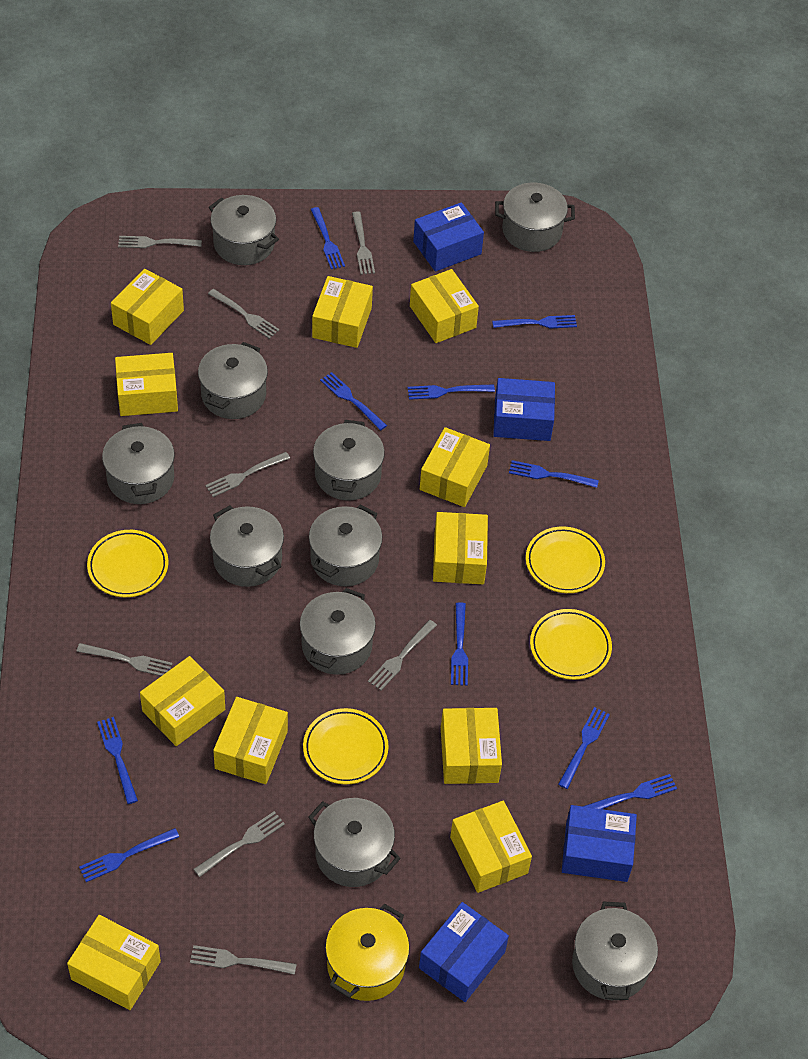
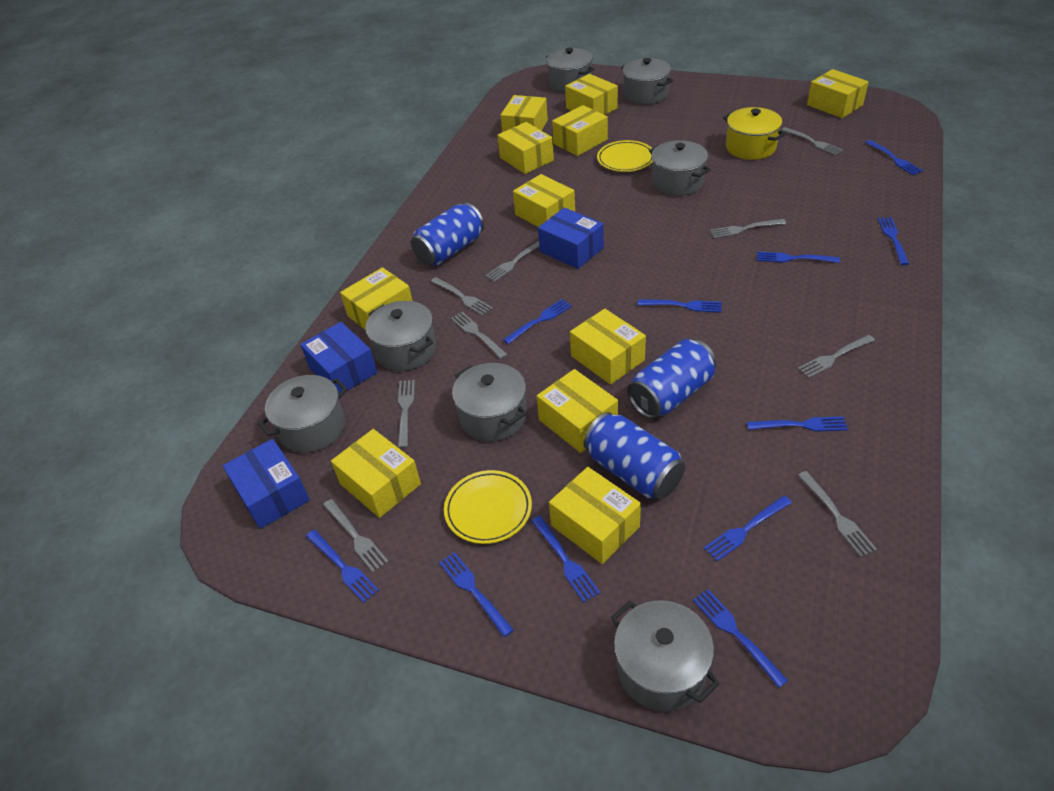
blue box: [413,202,484,272] [419,902,509,1002] [493,378,555,441] [562,805,637,882] = 4 -> [223,439,310,529] [300,322,377,393] [538,207,604,269] = 3
blue can: none = 0 -> [411,203,484,266] [584,412,685,499] [627,339,716,419] = 3
blue fork: [79,828,179,882] [97,717,138,804] [311,207,345,269] [320,372,387,430] [408,384,495,400] [451,602,468,686] [492,315,577,329] [509,460,599,488] [558,707,610,789] [582,774,677,809] = 10 -> [306,530,379,603] [439,552,513,637] [503,299,572,344] [531,515,600,602] [638,299,722,312] [693,589,788,688] [704,496,792,561] [747,416,848,432] [757,251,840,263] [865,140,923,175] [878,217,909,265] = 11
grey fork: [76,643,173,676] [118,236,202,248] [190,945,297,975] [194,811,285,877] [205,452,290,497] [208,289,279,339] [352,211,375,275] [368,620,437,691] = 8 -> [323,499,389,572] [398,380,415,448] [431,277,493,316] [451,312,508,359] [485,241,539,282] [710,219,786,238] [781,127,843,155] [797,335,875,378] [798,471,877,557] = 9
grey pot: [102,423,175,504] [198,342,268,419] [209,195,279,265] [210,505,284,587] [300,588,376,675] [308,798,401,887] [309,505,382,586] [313,420,385,501] [495,183,575,252] [572,901,658,1000] = 10 -> [258,375,348,453] [365,301,436,371] [452,363,527,441] [546,48,594,92] [611,600,719,711] [621,58,673,105] [649,140,711,196] = 7
yellow plate: [87,530,168,597] [303,708,388,784] [526,527,605,593] [530,609,612,680] = 4 -> [444,470,532,544] [597,140,653,172] = 2

